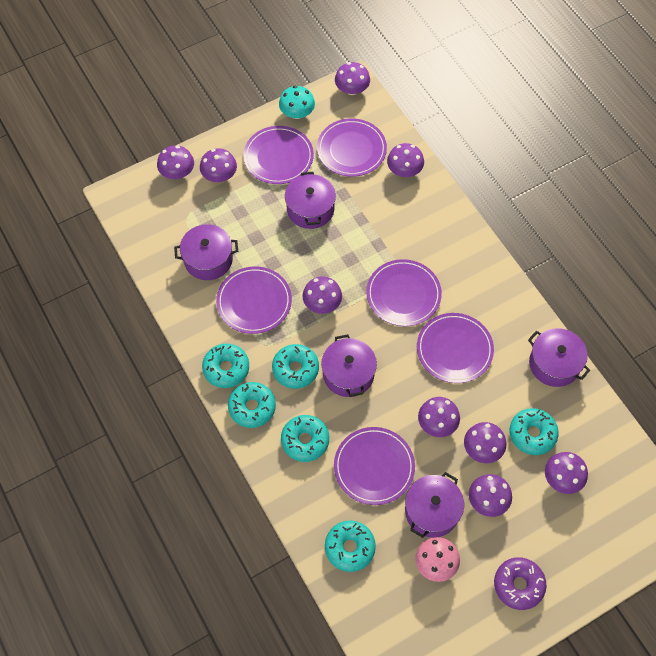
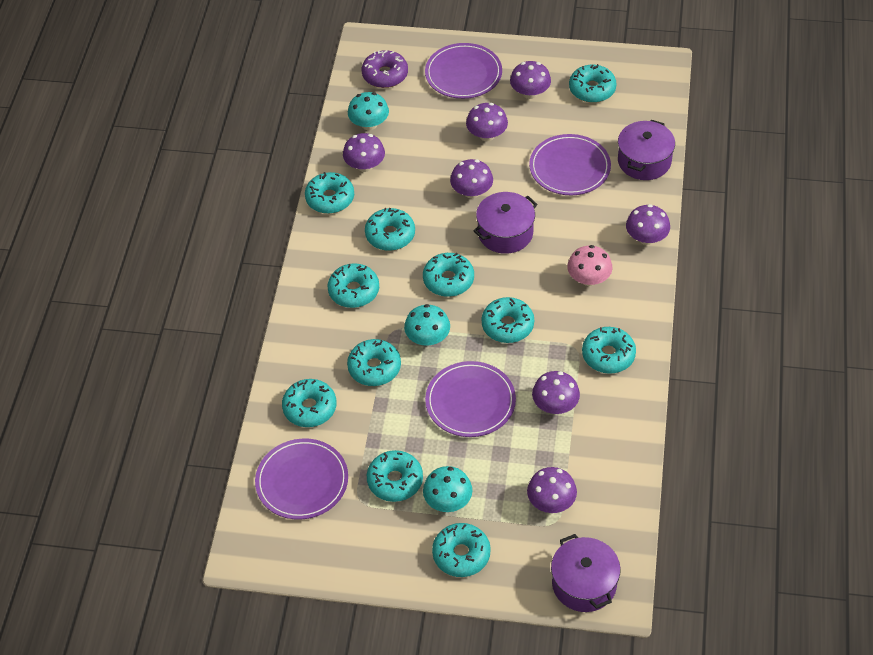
purple mushroom: [157,145,194,179] [200,148,237,182] [303,276,342,314] [335,62,370,95] [387,143,424,177] [418,397,460,437] [464,422,506,463] [469,474,512,517] [545,452,588,494] = 9 -> [343,133,385,172] [450,159,493,199] [466,103,508,141] [510,61,551,99] [527,467,577,513] [532,371,580,414] [626,204,670,245] = 7
purple plate: [216,266,292,334] [243,126,314,184] [317,118,387,177] [334,427,415,505] [366,259,442,326] [417,313,494,383] = 6 -> [255,438,348,520] [425,43,502,99] [425,361,516,437] [529,134,611,195] = 4
purple pot: [174,224,238,280] [285,172,336,229] [321,334,377,397] [405,472,464,538] [528,328,590,387] = 5 -> [474,192,538,254] [551,534,620,612] [618,120,675,180] = 3
turquoise donut: [202,344,249,388] [228,382,276,428] [272,344,319,389] [281,415,329,462] [325,521,376,572] [509,408,559,455] = 6 -> [282,379,337,427] [305,172,354,214] [328,263,379,308] [347,339,401,386] [365,208,415,251] [367,450,423,502] [423,253,474,297] [432,523,491,577] [481,297,534,343] [569,64,616,103] [582,327,636,374] = 11
turquoise mushroom: [279,86,315,119] = 1 -> [348,92,389,130] [404,304,450,346] [423,466,472,512] = 3

